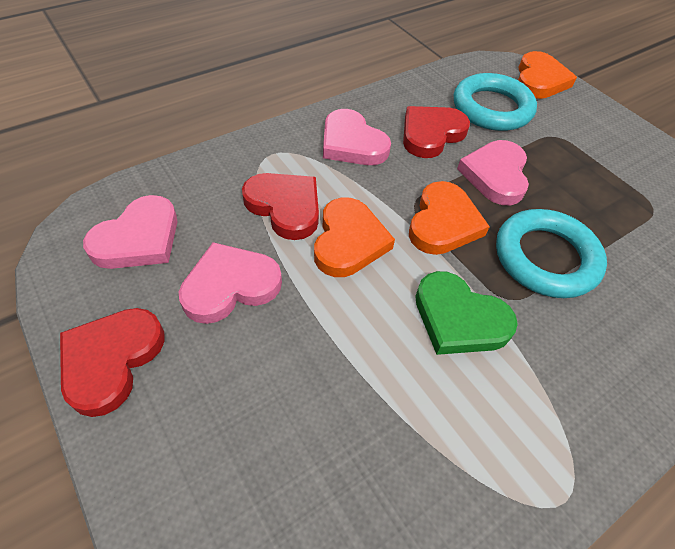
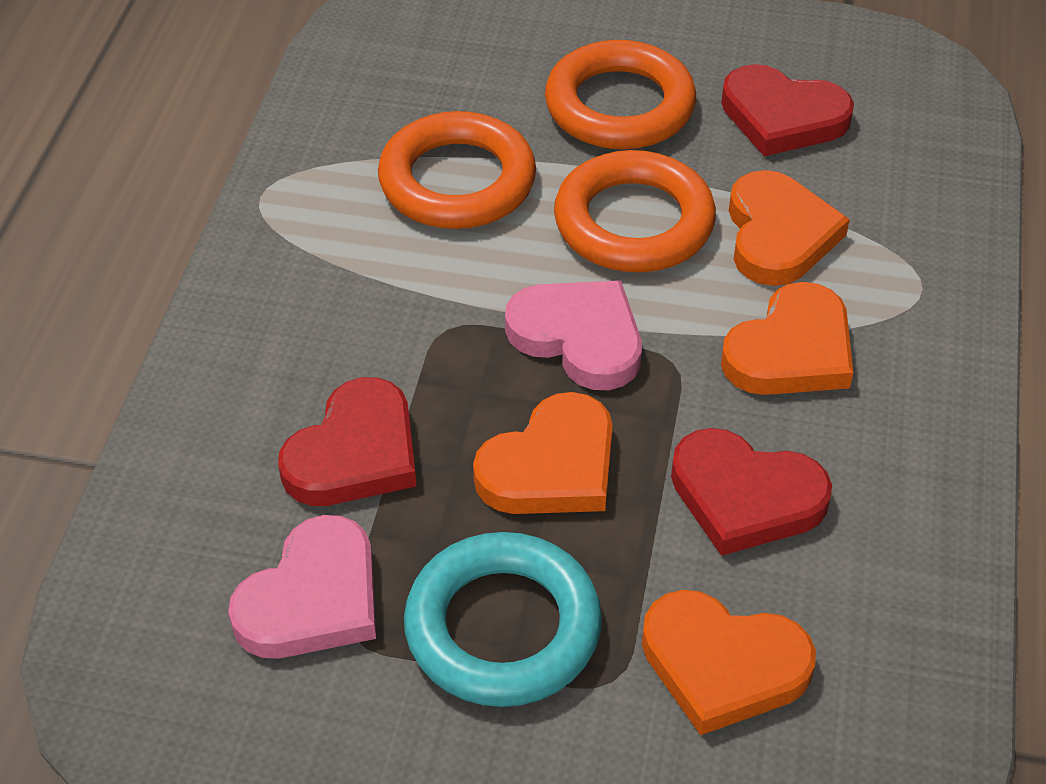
green heart: [415,271,518,355] = 1 -> none = 0
orange heart: [314,197,395,277] [409,181,490,255] [518,51,577,99] = 3 -> [473,392,613,514] [642,590,816,735] [721,282,853,395] [729,170,850,286] = 4
orange ring: none = 0 -> [378,111,536,229] [545,40,696,149] [554,150,716,272] = 3
pink heart: [83,195,177,269] [179,242,282,324] [323,109,391,165] [457,140,529,205] = 4 -> [228,515,376,658] [505,280,642,390] = 2
turquoise ring: [454,73,537,131] [496,209,607,298] = 2 -> [404,532,602,707] = 1

